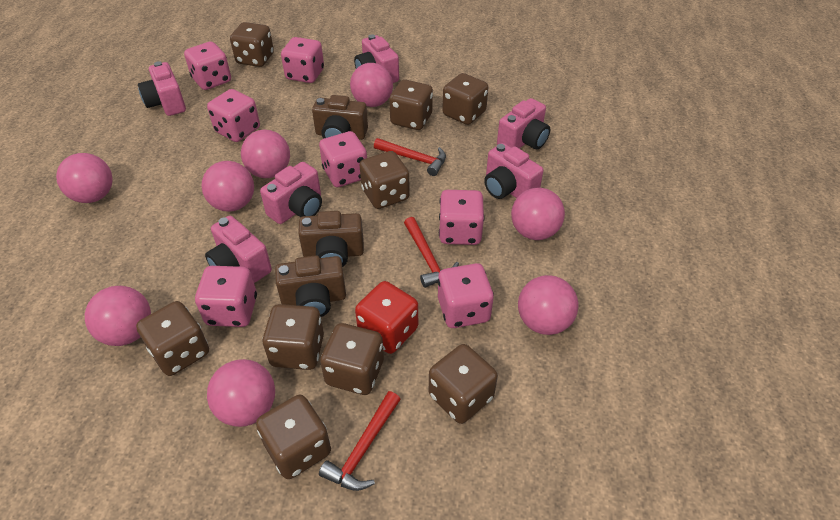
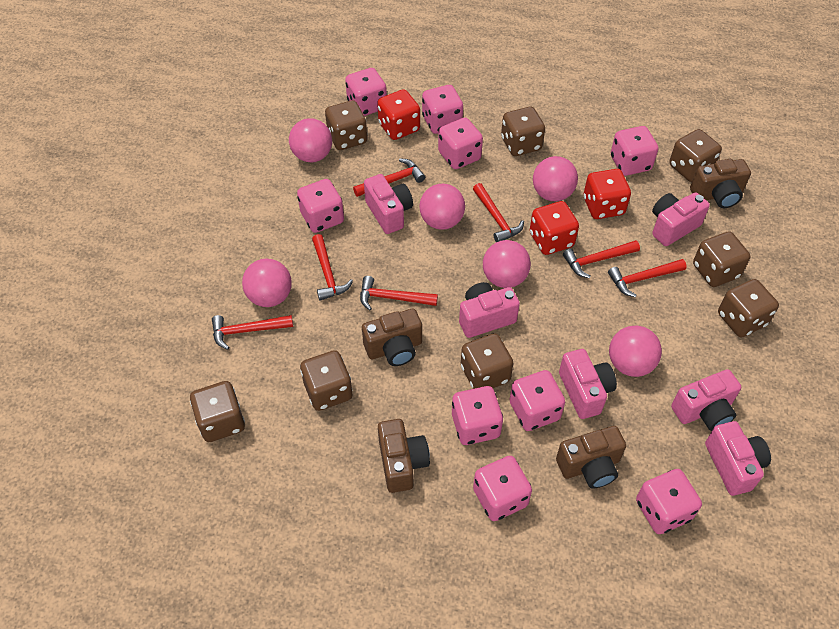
brown camera: [275,255,346,317] [298,211,364,267] [312,95,368,140] = 3 -> [362,309,422,366] [378,419,430,493] [556,426,626,488] [690,159,751,208] = 4
brown dice: [136,301,209,376] [230,22,274,67] [256,395,331,479] [263,304,324,370] [320,323,384,395] [360,151,410,209] [389,79,433,130] [429,344,498,424] [442,73,488,125] = 9 -> [190,381,245,442] [300,350,353,411] [325,100,367,150] [461,333,514,389] [501,107,545,156] [669,129,722,182] [693,231,750,287] [718,279,779,337] = 8
pink ball: [56,153,113,203] [85,286,151,346] [201,161,254,212] [207,359,275,427] [241,130,290,178] [350,63,393,107] [511,188,565,240] [518,275,578,335] = 8 -> [242,259,292,307] [289,118,332,163] [419,184,465,230] [483,240,531,288] [533,156,578,201] [609,325,662,377] = 6
pink dice: [184,42,231,90] [195,266,257,327] [207,89,260,142] [281,37,324,83] [319,131,367,187] [438,263,494,328] [439,190,484,245] = 7 -> [297,179,344,233] [345,68,387,116] [422,85,463,134] [438,118,483,169] [452,386,503,445] [473,456,532,521] [509,370,565,431] [611,126,658,176] [636,469,702,534] = 9
red dice: [355,281,418,354] = 1 -> [377,89,420,140] [530,201,579,255] [584,169,631,219] = 3
red hammer: [319,391,401,491] [374,138,446,176] [404,217,459,288] = 3 -> [212,315,293,350] [312,234,353,301] [353,159,425,197] [360,276,438,310] [473,183,524,242] [563,240,640,278] [608,259,687,297] = 7

